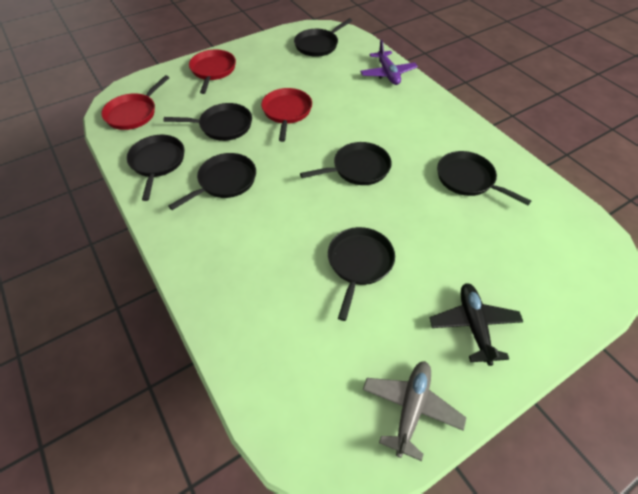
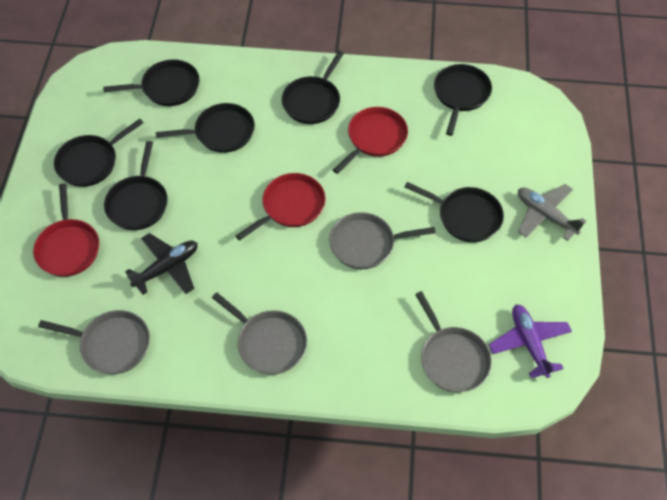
grey pan: none = 0 -> [38,310,150,374] [212,292,307,375] [329,212,436,269] [415,291,492,392] = 4

